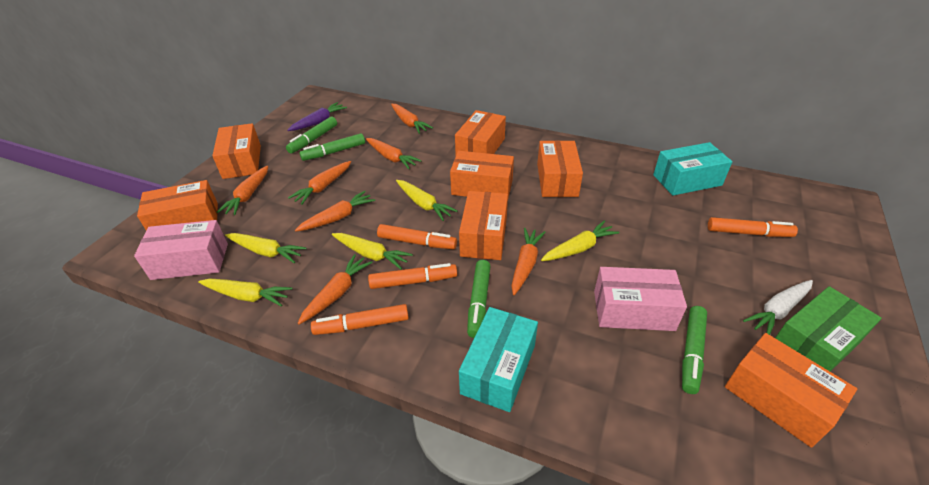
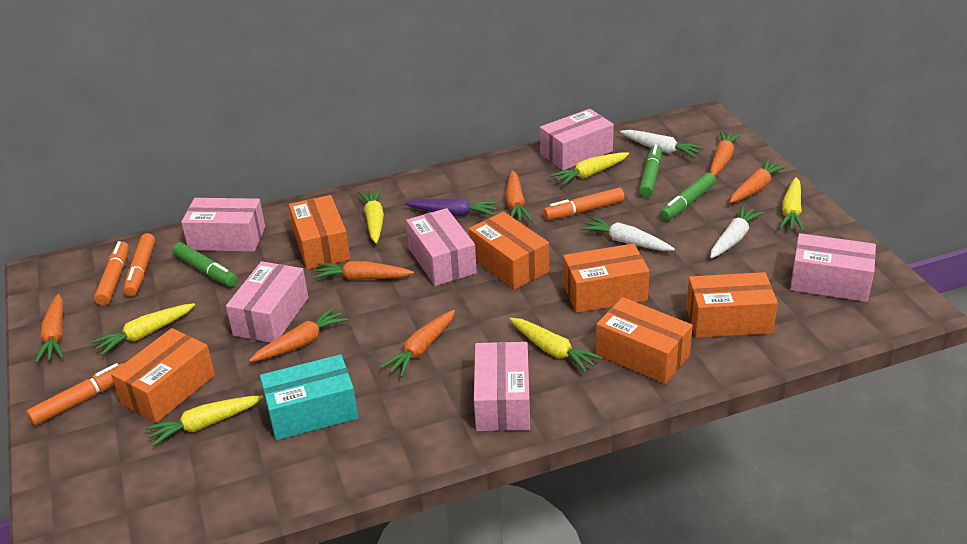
green box: [775,286,882,372] = 1 -> none = 0
green marker: [286,117,337,154] [299,133,365,161] [467,260,491,338] [682,306,707,394] = 4 -> [172,242,238,287] [639,144,662,198] [660,173,716,221] = 3
orange box: [137,180,218,230] [212,123,261,179] [450,151,514,198] [455,110,506,155] [459,191,508,260] [537,140,583,197] [725,333,857,448] = 7 -> [111,328,215,423] [289,195,350,270] [468,212,549,290] [563,243,650,313] [596,297,693,384] [686,272,778,338] = 6
pink box: [134,220,228,280] [594,267,687,331] = 2 -> [181,198,265,252] [226,261,308,343] [406,208,477,286] [474,342,530,431] [540,109,614,170] [790,233,876,302] = 6
turquoise box: [459,307,538,412] [653,142,732,196] = 2 -> [260,354,358,440] = 1
white carrot: [743,280,813,335] = 1 -> [581,217,675,251] [620,130,703,158] [710,206,764,258] = 3
yellow carrot: [198,278,292,307] [225,233,307,263] [332,233,413,269] [396,180,458,221] [541,220,619,261] = 5 -> [91,303,195,355] [145,395,263,447] [359,189,384,244] [510,318,603,373] [550,152,629,186] [779,177,804,231] = 6

